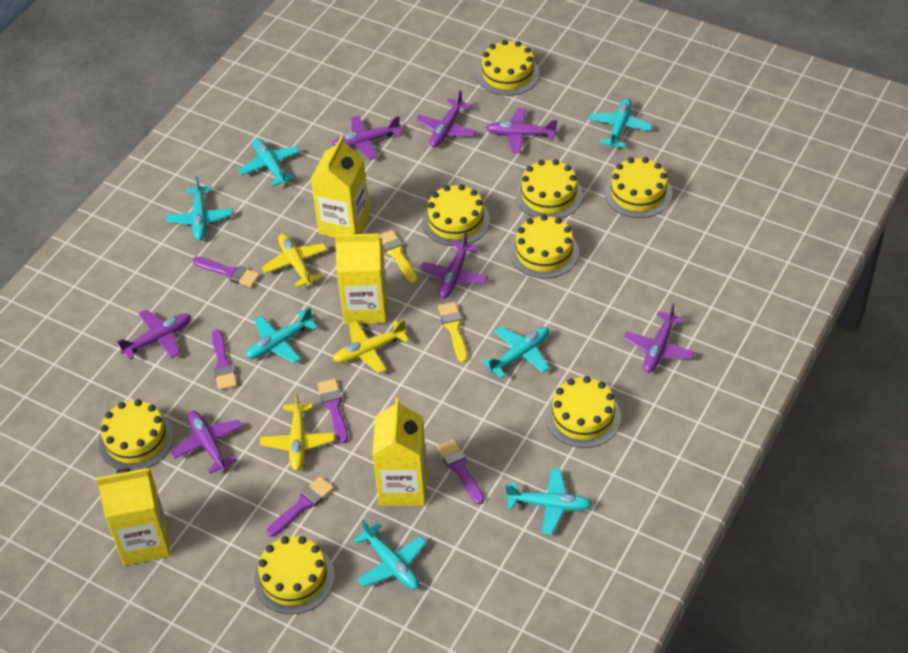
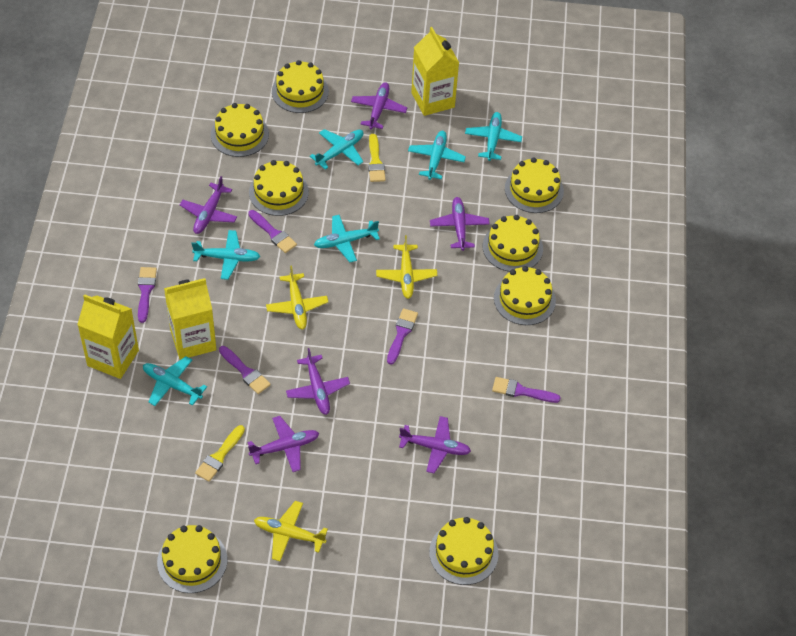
purple plane: [117,310,191,360] [170,411,242,474] [332,116,402,160] [416,90,477,147] [420,232,488,299] [486,108,557,153] [623,303,695,373] = 7 -> [180,176,237,234] [248,416,319,472] [286,348,350,415] [351,82,407,130] [399,416,471,473] [430,197,490,251] = 6
turquoise plane: [166,176,233,240] [238,138,300,187] [246,307,318,363] [353,520,426,589] [482,327,549,379] [505,468,592,535] [588,98,652,148] = 7 -> [143,356,207,406] [192,230,261,280] [310,129,364,170] [314,215,380,262] [408,131,466,180] [465,112,522,161] = 6
yellow carton: [96,468,170,566] [311,136,370,237] [335,233,387,324] [372,398,427,506] = 4 -> [77,294,139,379] [164,278,216,360] [411,27,459,116] = 3

